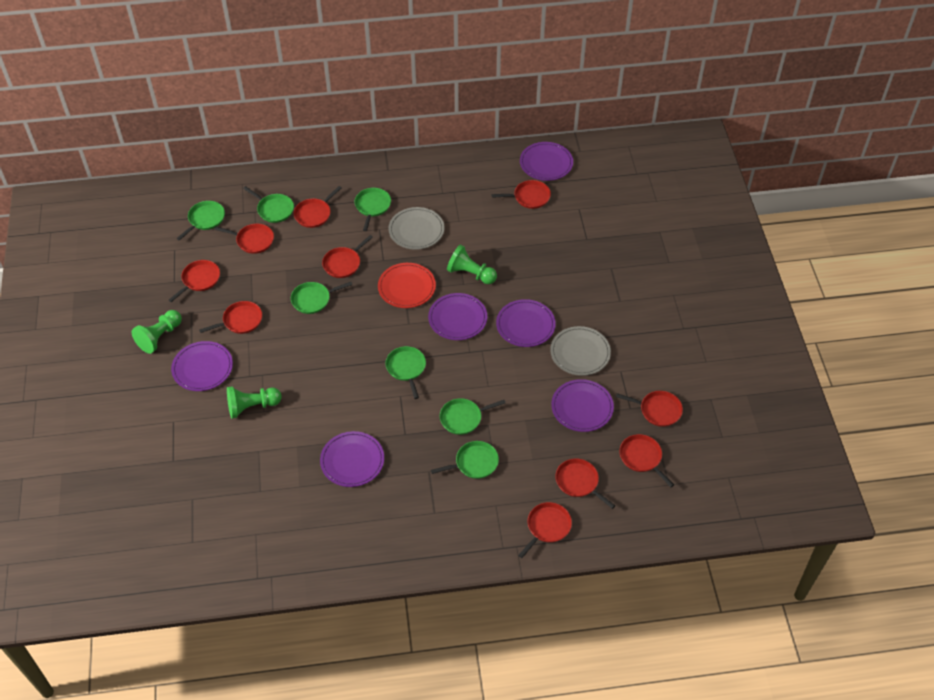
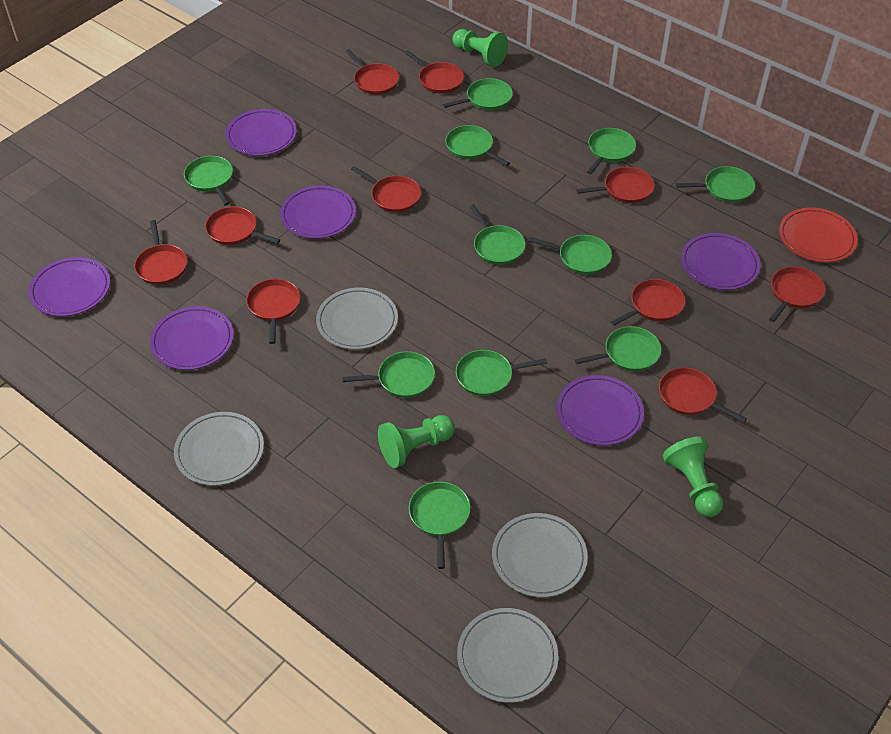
green pan: [177,201,225,241] [243,186,294,223] [291,282,352,314] [354,188,391,231] [386,346,426,399] [431,441,499,479] [440,398,505,435] = 7 -> [184,156,233,206] [342,351,435,398] [409,482,470,569] [443,78,513,110] [445,125,510,166] [456,350,547,396] [469,204,526,265] [528,235,612,275] [575,326,661,371] [587,128,636,174] [676,166,755,203] = 11
grey plate: [388,207,444,250] [550,326,611,376] = 2 -> [174,412,264,486] [316,288,398,350] [457,608,558,703] [492,513,588,598] = 4

